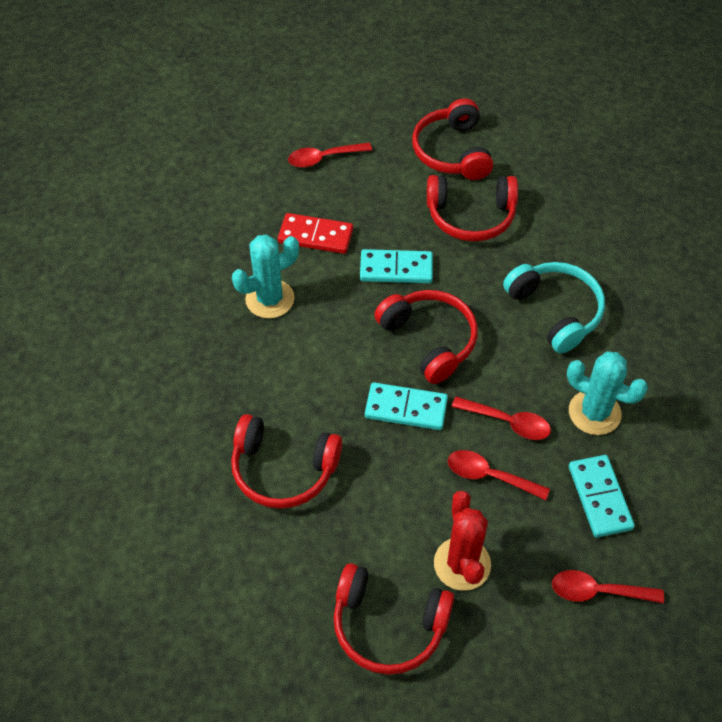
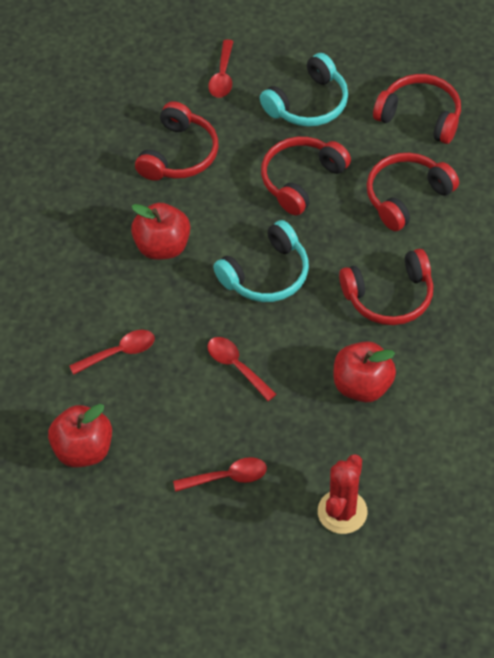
red apple: none = 0 -> [48,404,112,468] [131,203,190,260] [334,341,396,402] = 3
red domino: [278,213,353,254] = 1 -> none = 0
turquoise cactus: [232,234,299,318] [567,351,648,435] = 2 -> none = 0
turquoise domino: [360,249,433,283] [365,382,448,430] [569,455,635,538] = 3 -> none = 0
turquoise headphones: [503,262,605,353] = 1 -> [213,220,309,302] [260,53,348,127] = 2

